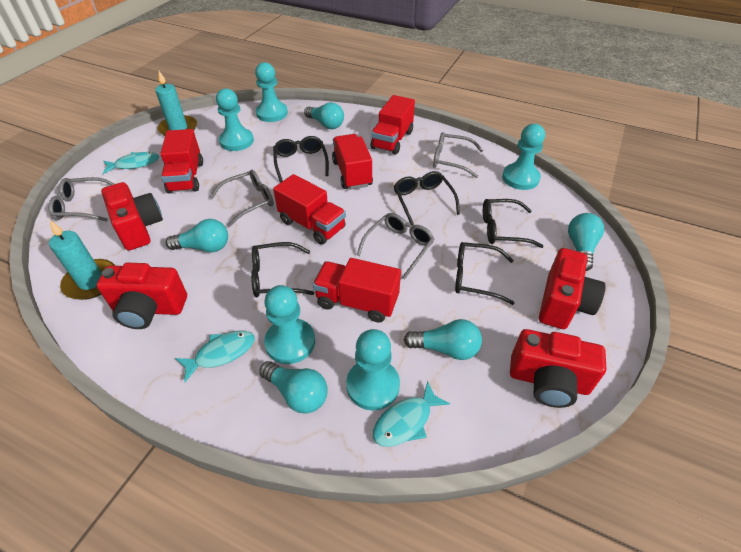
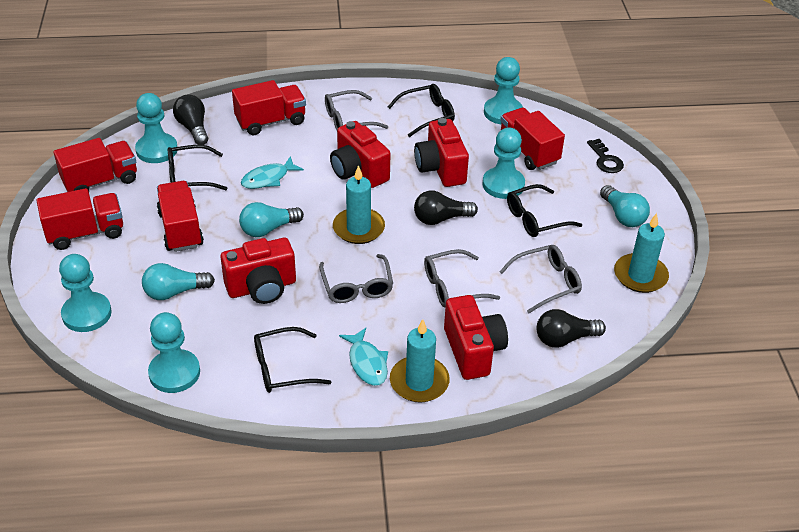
black glasses: [251,242,314,297] [273,136,329,182] [394,171,460,225] [455,242,515,305] [483,199,543,248] = 5 -> [168,145,227,190] [254,327,331,393] [388,84,455,137] [507,184,582,237] = 4
black key: none = 0 -> [587,139,624,173] = 1
black light bulb: none = 0 -> [173,94,208,145] [414,190,478,225] [537,309,606,348] = 3
turquoise candle: [49,220,115,300] [155,71,197,136] = 2 -> [333,165,385,244] [390,319,450,402] [614,213,669,293] = 3
turquoise fish: [103,152,159,174] [175,330,255,382] [373,381,450,447] = 3 -> [241,156,304,189] [339,328,388,386] = 2
turquoise light bulb: [166,219,228,252] [259,361,328,414] [304,102,344,129] [404,319,482,360] [568,213,604,271] = 5 -> [142,263,215,300] [239,202,304,237] [600,185,650,227] = 3

